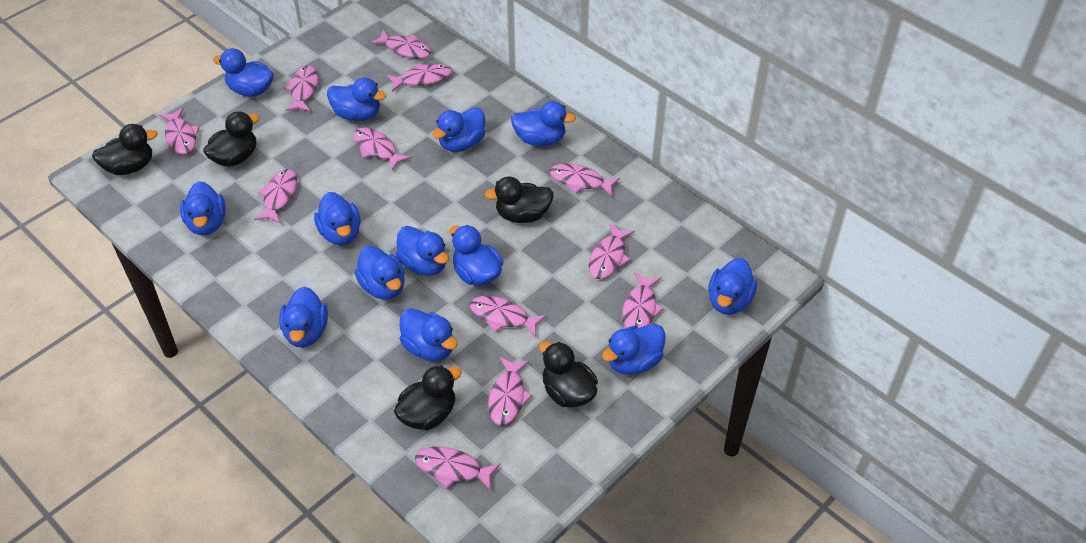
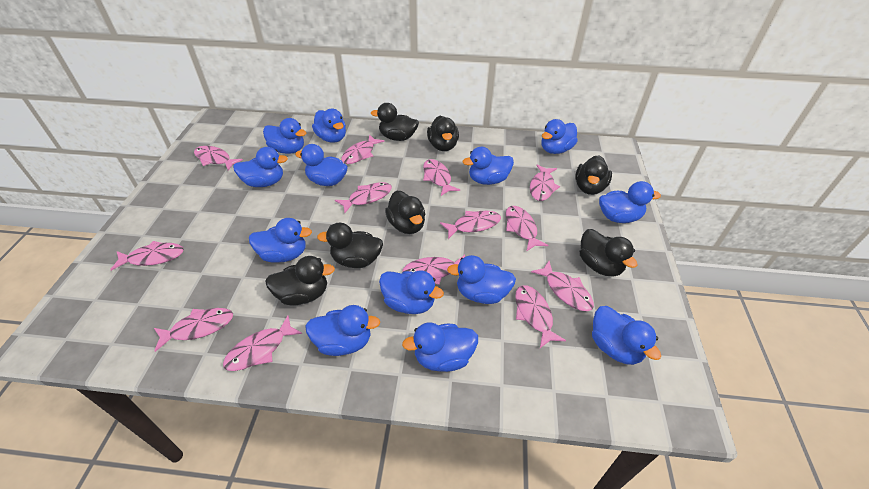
black duck: [92,124,158,175] [203,111,260,167] [394,365,462,430] [485,177,554,223] [539,342,598,408] = 5 -> [265,256,335,306] [317,223,383,268] [371,103,419,141] [385,190,425,234] [427,116,459,151] [575,155,612,195] [580,229,638,276] = 7
pink fish: [159,108,200,155] [254,169,297,224] [283,66,319,112] [353,128,411,171] [370,30,431,59] [386,64,452,92] [415,446,501,491] [470,296,546,337] [488,357,532,426] [550,163,620,196] [589,223,635,279] [622,272,664,328] = 12 -> [110,241,184,271] [154,308,233,352] [194,146,243,171] [223,315,303,371] [335,182,392,213] [341,134,385,164] [402,255,465,285] [423,159,460,196] [440,211,501,239] [506,206,548,252] [515,285,566,348] [530,165,560,201] [531,261,594,311] = 13

